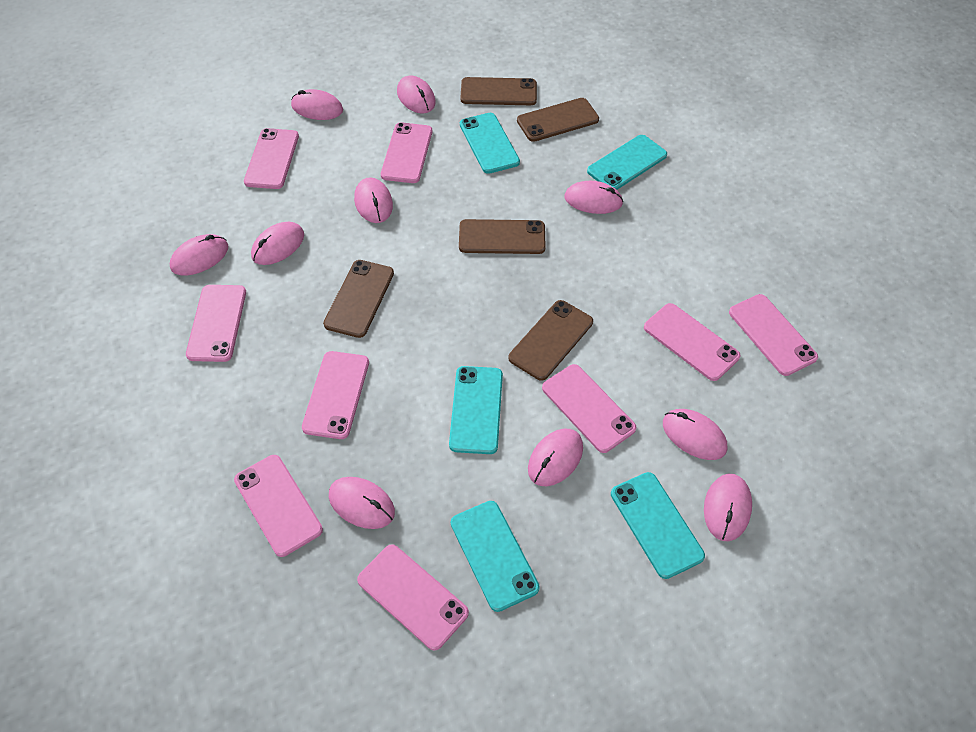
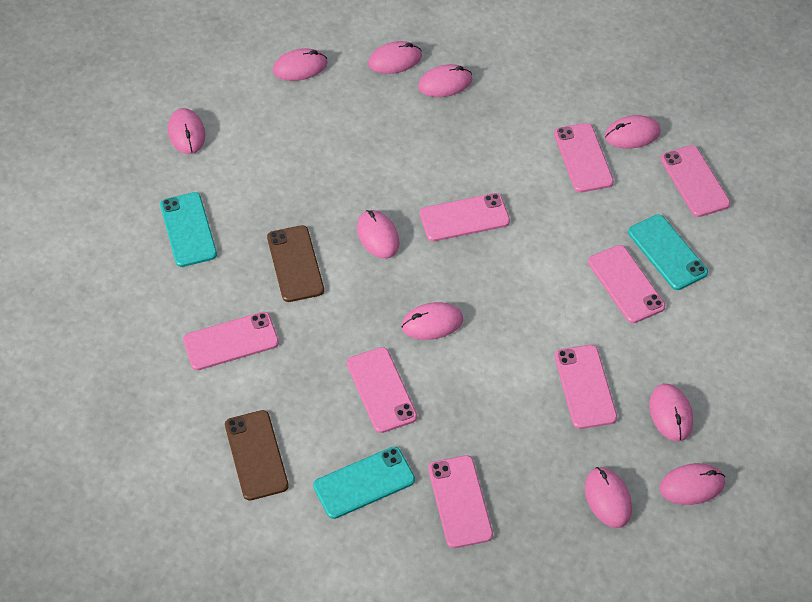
brown phone: [323,260,394,338] [459,219,546,254] [460,77,537,105] [508,300,593,381] [517,98,599,142] = 5 -> [225,410,289,501] [267,225,324,302] = 2
pink phone: [186,285,246,362] [234,455,323,557] [244,128,299,189] [302,351,369,439] [357,544,469,650] [381,122,432,183] [542,364,636,453] [644,303,740,381] [729,294,818,376] = 9 -> [183,312,279,370] [347,347,417,433] [420,193,510,241] [428,455,493,548] [554,123,614,193] [555,345,617,429] [588,245,665,323] [660,145,731,217] = 8
turquoise phone: [449,366,503,454] [451,501,540,612] [460,113,520,174] [587,135,667,190] [611,472,705,579] = 5 -> [160,192,217,267] [313,447,415,519] [628,214,708,290] = 3

